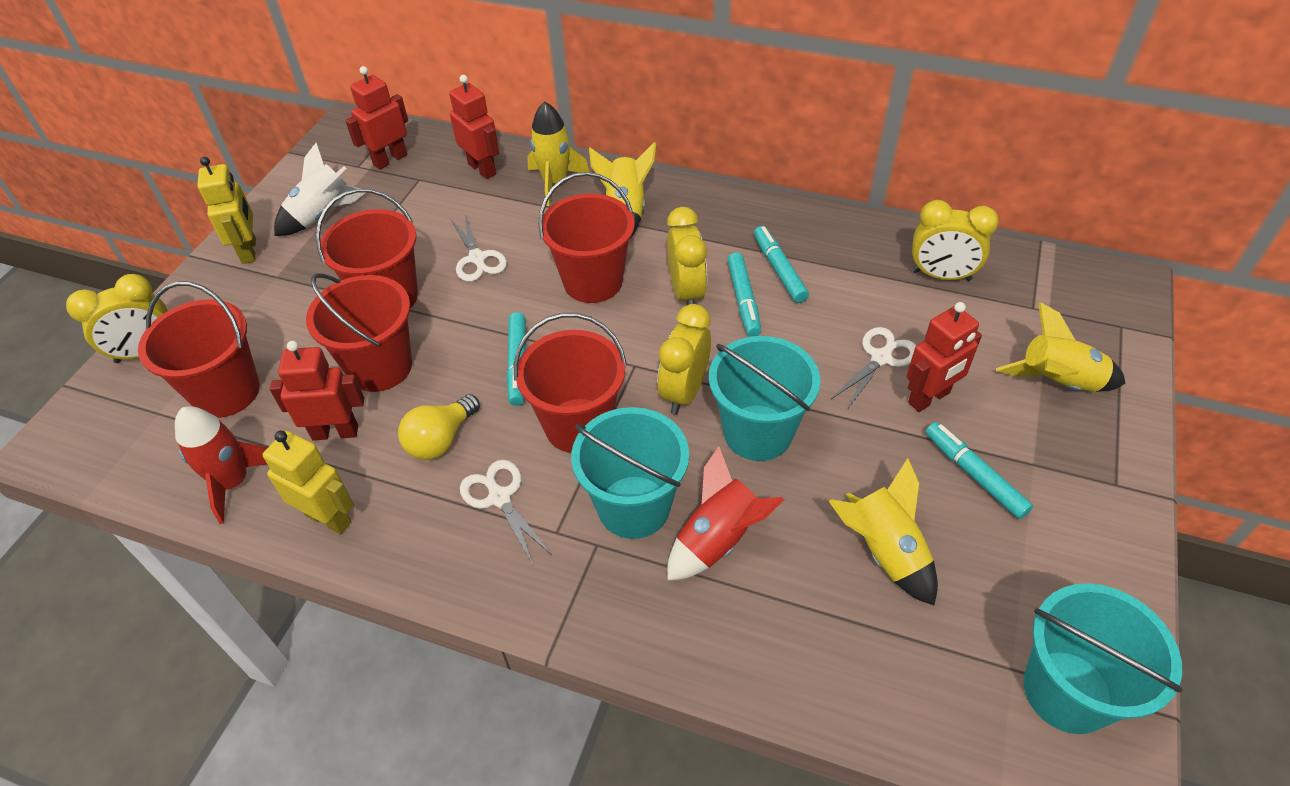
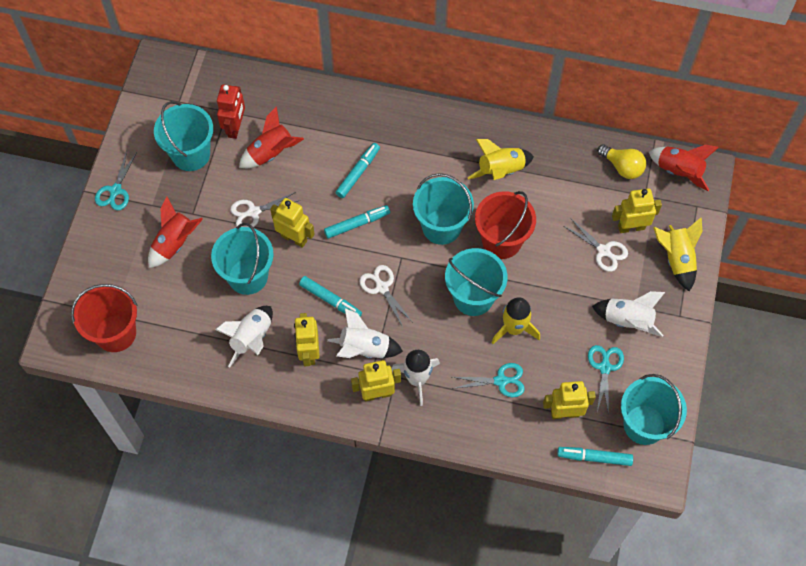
red bucket: [138,281,260,418] [306,273,412,392] [316,189,418,309] [514,313,627,453] [538,172,635,303] = 5 -> [71,284,138,352] [475,191,536,259] = 2
red robot: [269,341,364,441] [345,66,408,170] [449,75,499,179] [907,302,982,412] = 4 -> [217,85,245,139] = 1
red rocket: [175,406,268,524] [667,446,785,581] = 2 -> [148,197,203,268] [239,106,304,168] [649,145,719,191] = 3
turquoise bucket: [571,407,689,539] [709,336,820,461] [1023,583,1183,734] = 3 -> [154,101,213,171] [211,223,274,295] [413,173,474,245] [445,248,508,316] [621,374,687,445] = 5
turquoise scissors: none = 0 -> [95,150,137,210] [451,363,525,397] [588,345,624,415] = 3
white rocket: [274,142,365,236] = 1 -> [215,306,273,367] [327,308,403,358] [392,350,440,406] [592,291,665,337] = 4
yellow clock: [66,274,168,363] [657,304,711,415] [667,207,707,305] [912,200,999,281] = 4 -> none = 0
yellow robot: [197,157,256,264] [263,431,354,535] = 2 -> [270,198,315,248] [294,313,320,366] [351,360,401,402] [543,381,596,419] [612,188,662,233] = 5
yellow rocket: [527,102,589,206] [589,142,656,237] [829,458,938,605] [996,302,1125,392] = 4 -> [468,139,534,180] [492,297,540,344] [653,218,702,291] = 3

